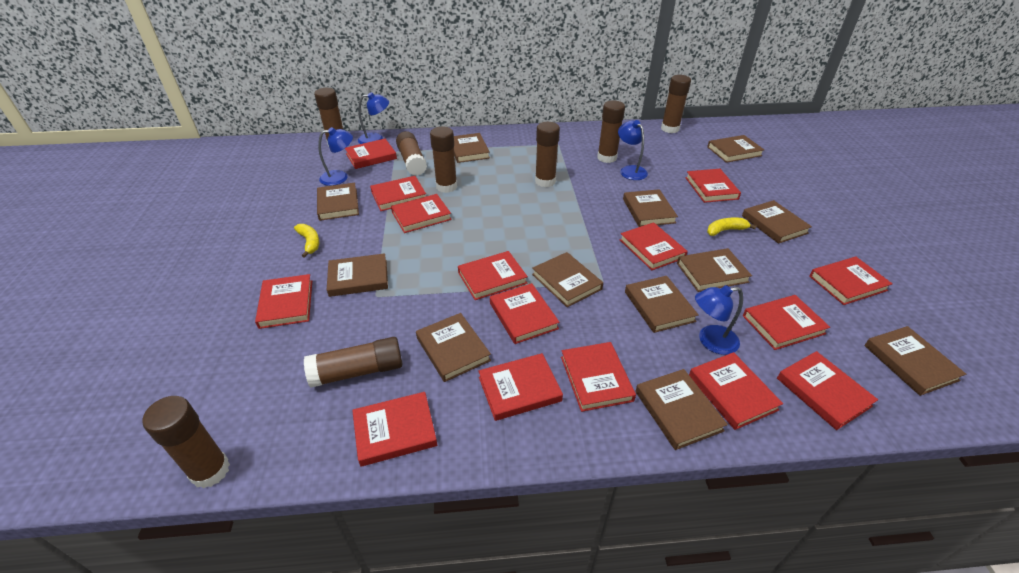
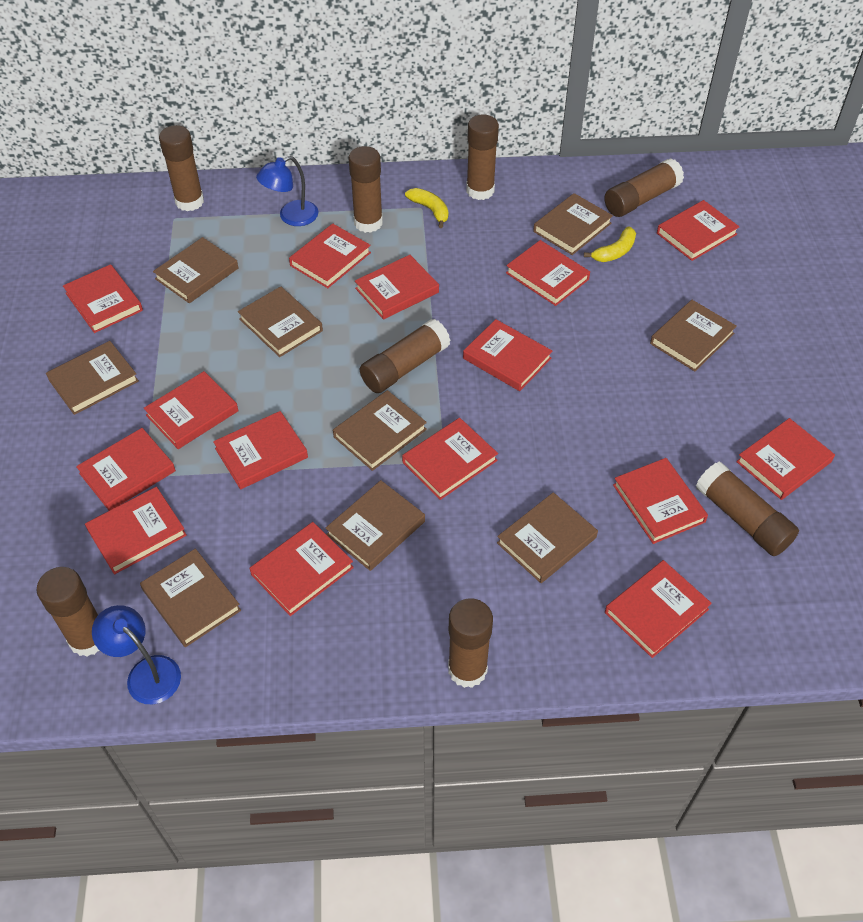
blue lamp: [318,127,353,186] [358,92,389,144] [618,120,648,180] [695,285,743,355] = 4 -> [92,605,181,704] [256,156,318,226] = 2
brown book: [317,183,359,221] [327,253,388,297] [416,313,491,382] [454,133,490,163] [532,252,603,307] [623,189,678,227] [625,276,699,333] [635,369,728,450] [677,248,752,292] [707,135,764,163] [742,200,812,244] [864,326,966,396] = 12 -> [46,341,139,415] [140,549,241,647] [153,237,238,303] [238,286,323,357] [326,480,425,571] [333,390,427,471] [497,492,598,583] [533,193,613,255] [650,300,737,371] = 9

